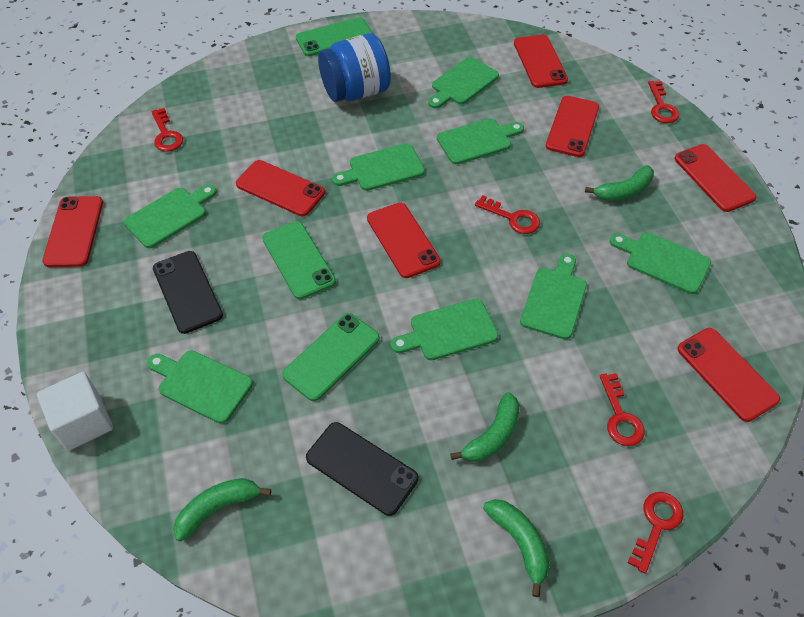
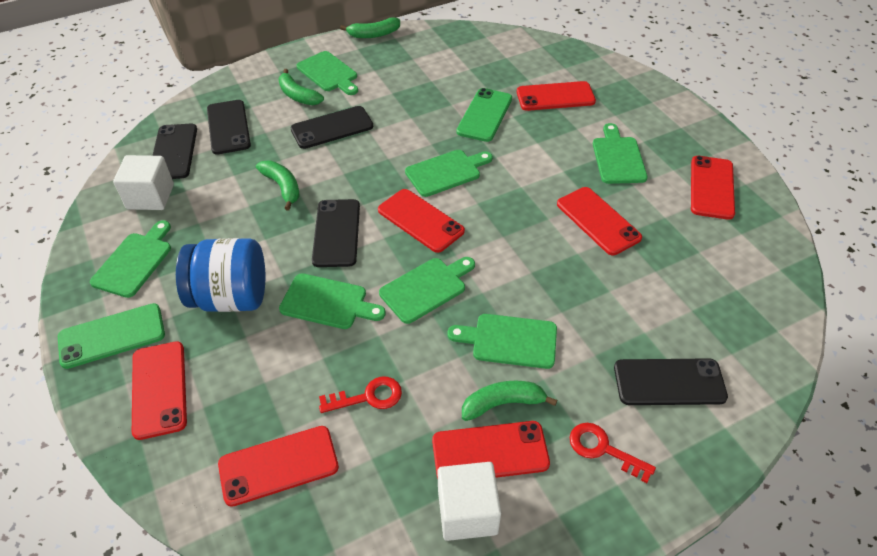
black phone: [153,251,223,334] [306,422,419,516] = 2 -> [152,123,197,179] [207,100,251,155] [291,106,373,149] [312,199,360,267] [614,358,728,405] = 5
green cutting board: [124,184,217,248] [147,350,253,424] [332,143,425,191] [391,299,498,360] [428,57,499,108] [437,118,524,165] [520,254,587,339] [610,232,711,294] = 8 -> [90,220,171,298] [279,273,386,329] [296,51,358,95] [379,257,475,324] [405,150,492,197] [448,314,557,369] [593,123,648,184] = 7
green phone: [262,221,336,299] [282,313,380,401] [296,17,373,56] = 3 -> [58,303,165,369] [456,88,512,142] = 2
red key: [151,108,183,152] [475,195,540,234] [600,373,645,446] [628,492,684,574] [648,81,679,123] = 5 -> [319,376,402,413] [570,423,656,483] = 2
white cube: [37,372,113,451] = 1 -> [113,155,174,210] [437,462,501,541] = 2

